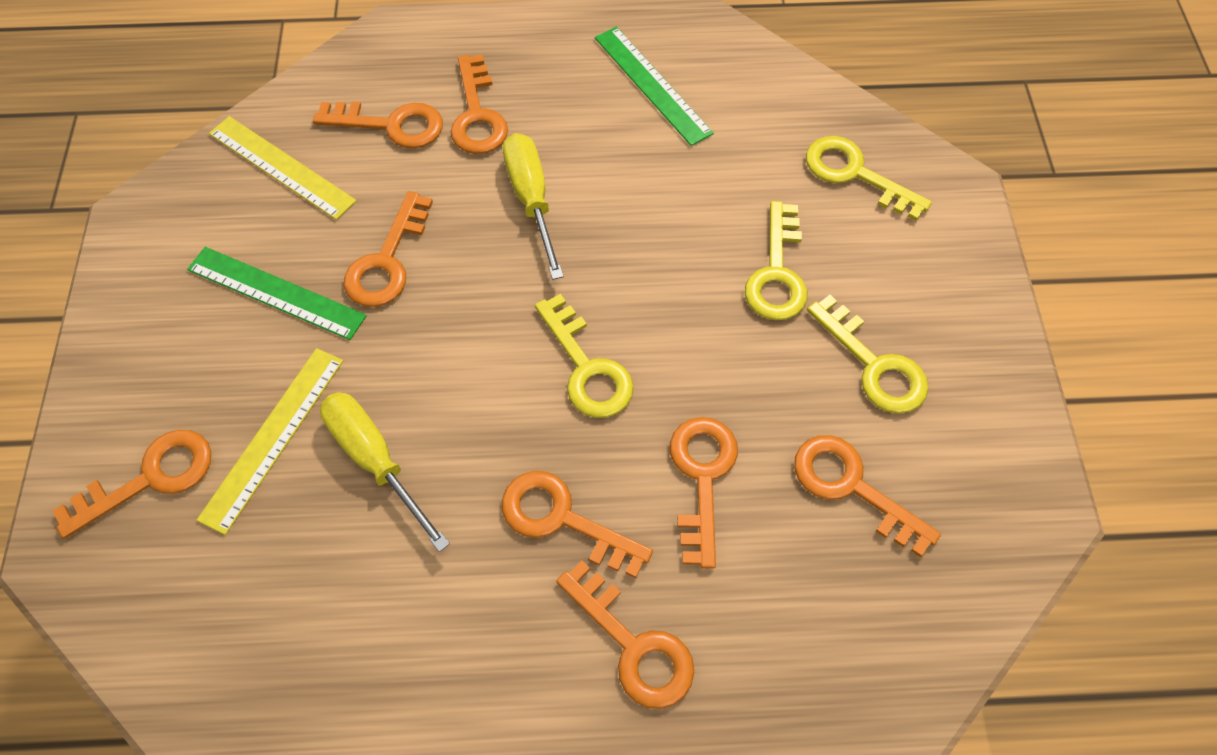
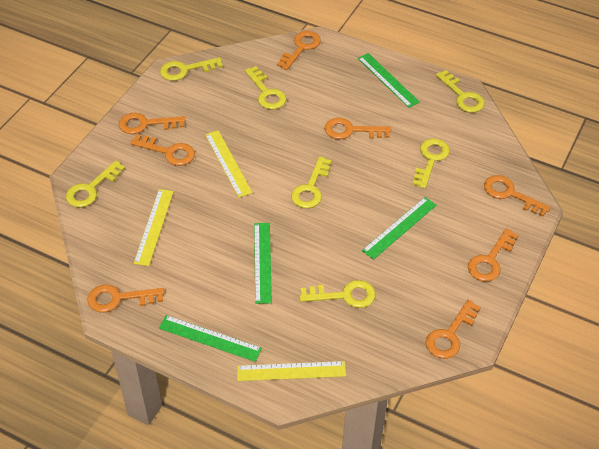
green ruler: [187,247,367,340] [595,27,714,146] = 2 -> [159,315,262,362] [254,223,272,304] [358,53,420,108] [362,197,437,260] = 4
yellow key: [535,294,634,418] [745,201,808,320] [806,136,932,221] [807,295,929,414] = 4 -> [66,161,125,208] [160,57,223,81] [245,66,286,109] [291,157,332,208] [300,280,376,308] [413,138,450,189] [436,70,485,113] = 7
yellow ruler: [197,348,343,535] [209,116,357,220] = 2 -> [134,189,174,266] [205,130,253,197] [237,361,346,381] = 3
yellow screwdriver: [320,392,450,552] [503,133,564,280] = 2 -> none = 0

